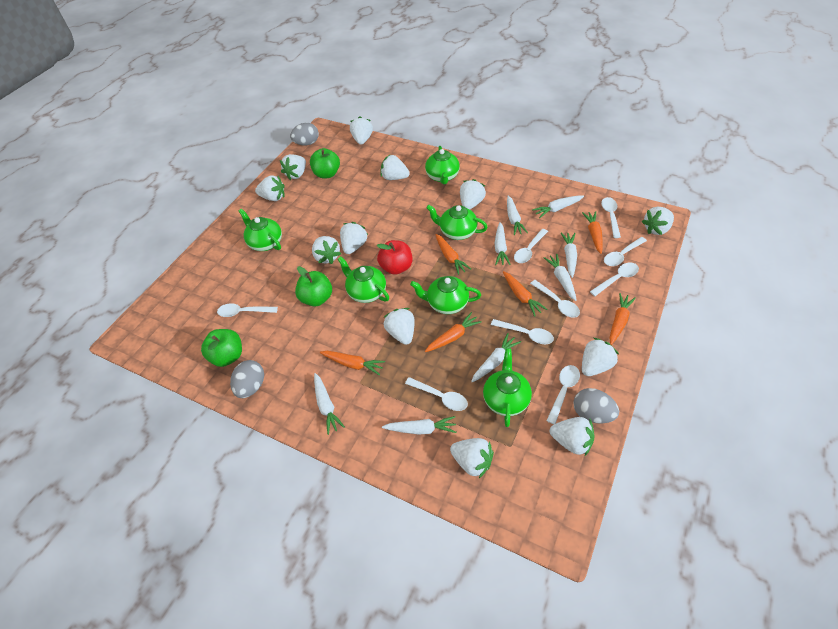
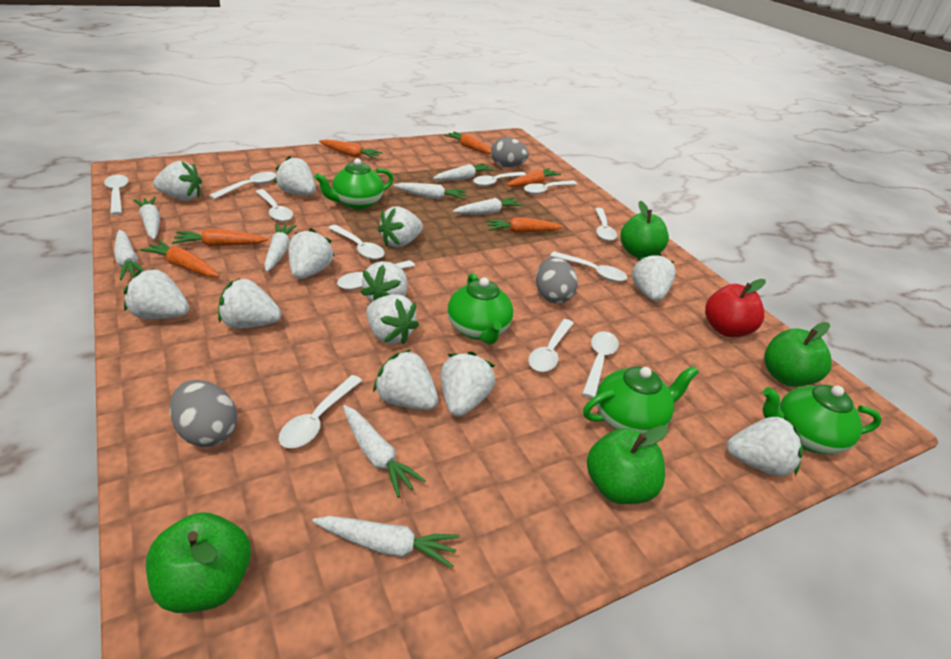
green apple: [201,329,242,367] [295,266,332,307] [310,148,340,179] = 3 -> [146,512,251,613] [587,425,668,504] [620,201,669,258] [764,322,832,387] = 4
green teapot: [239,209,282,251] [338,257,389,303] [410,276,481,314] [425,146,460,184] [426,205,488,240] [483,348,532,427] = 6 -> [315,158,393,209] [447,273,513,344] [583,366,699,434] [763,385,882,454] = 4
white spoon: [217,303,278,317] [405,377,468,411] [491,319,554,344] [514,229,548,263] [530,280,580,318] [546,365,580,424] [590,263,639,296] [601,197,621,238] [604,237,647,266] = 9 -> [104,175,129,215] [209,172,276,199] [255,189,293,222] [278,375,362,448] [328,225,385,259] [337,260,415,290] [473,172,526,187] [524,180,577,195] [528,319,574,372] [550,251,627,282] [582,331,619,398] [595,208,617,241] = 12

